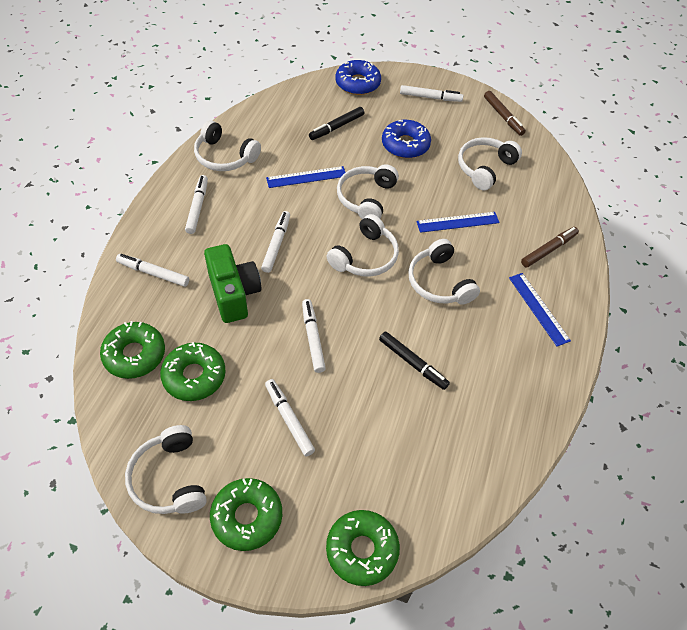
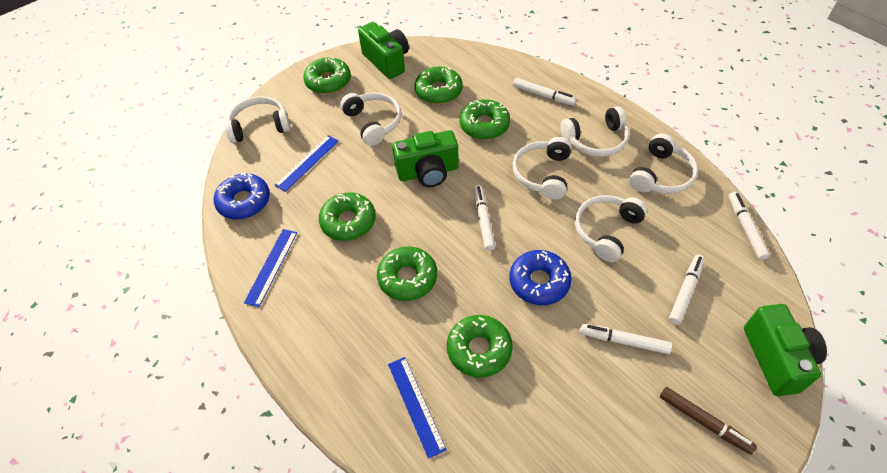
black marker: [309,107,364,140] [379,331,450,390] = 2 -> none = 0
brown marker: [484,91,526,136] [521,227,579,268] = 2 -> [660,387,757,454] = 1
green camera: [204,244,262,323] = 1 -> [358,22,409,79] [392,130,459,187] [744,304,827,396] = 3
green donut: [100,321,165,379] [160,342,226,401] [210,478,282,551] [326,510,400,586] = 4 -> [303,57,351,94] [319,192,376,241] [377,246,437,301] [415,67,463,104] [447,315,513,378] [459,99,510,140] = 6
white marker: [116,254,189,287] [185,175,208,234] [261,211,290,273] [265,379,315,456] [302,299,326,373] [400,85,463,102] = 6 -> [474,185,496,251] [513,78,577,106] [580,324,672,354] [669,254,705,325] [728,192,770,260] = 5

